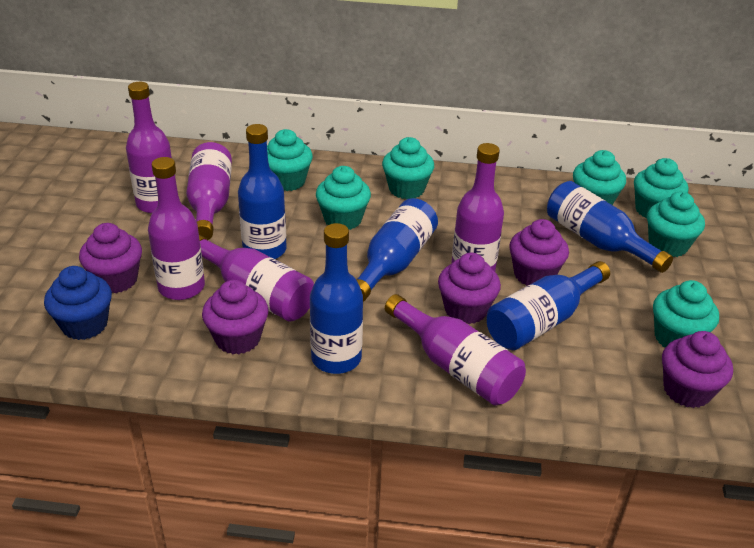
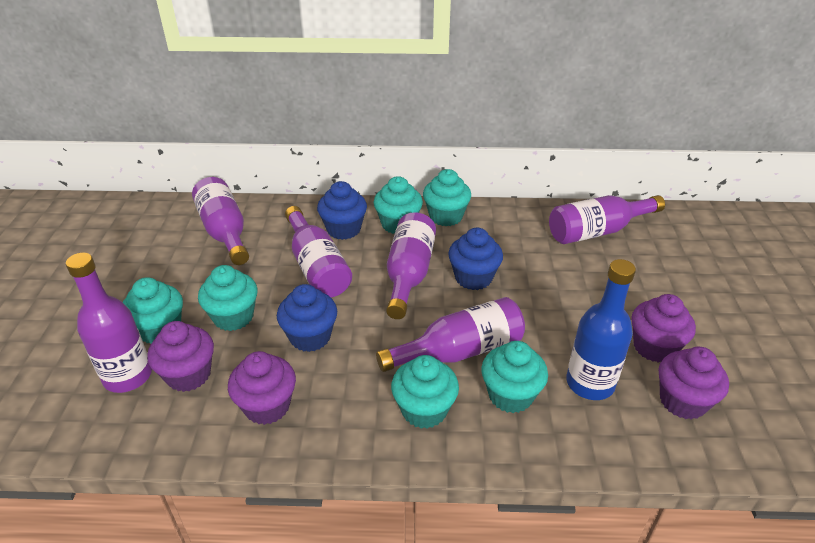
blue bottle: [238,124,287,259] [310,223,363,374] [357,198,438,302] [487,261,610,350] [547,181,673,273] = 5 -> [566,259,636,400] = 1
blue cupcake: [44,266,112,340] = 1 -> [277,284,337,352] [317,181,367,240] [448,228,503,290] = 3
purple cupcake: [79,223,142,293] [202,280,268,354] [438,253,501,324] [509,219,569,286] [662,331,733,408] = 5 -> [147,321,214,392] [228,351,296,425] [631,294,696,362] [659,347,729,420] = 4
turquoise cupcake: [267,129,313,191] [316,166,371,230] [382,137,434,199] [573,150,626,205] [634,158,688,219] [647,192,705,257] [653,280,719,347] = 7 -> [123,277,183,344] [198,265,257,331] [374,176,423,234] [391,355,459,429] [423,169,471,226] [481,341,548,413] = 6

